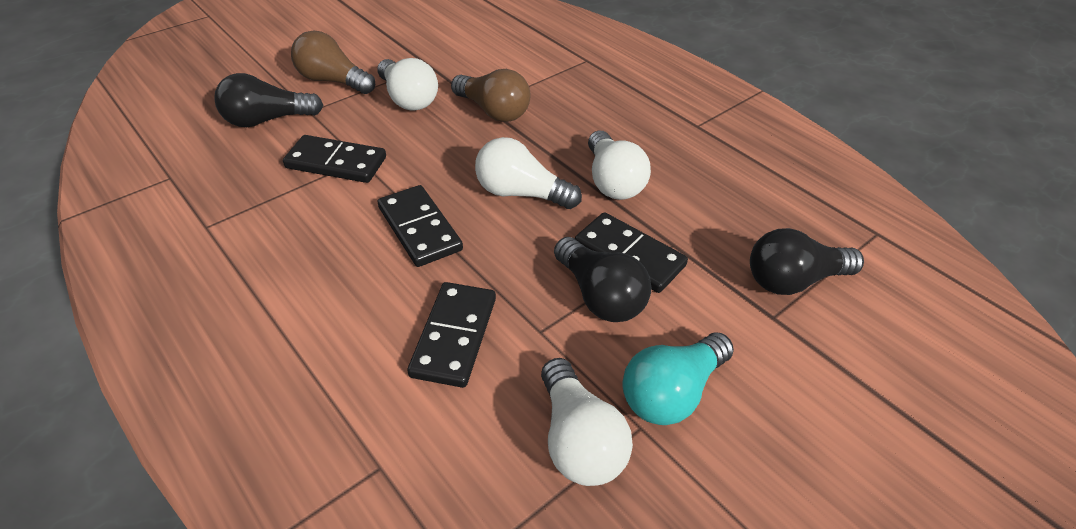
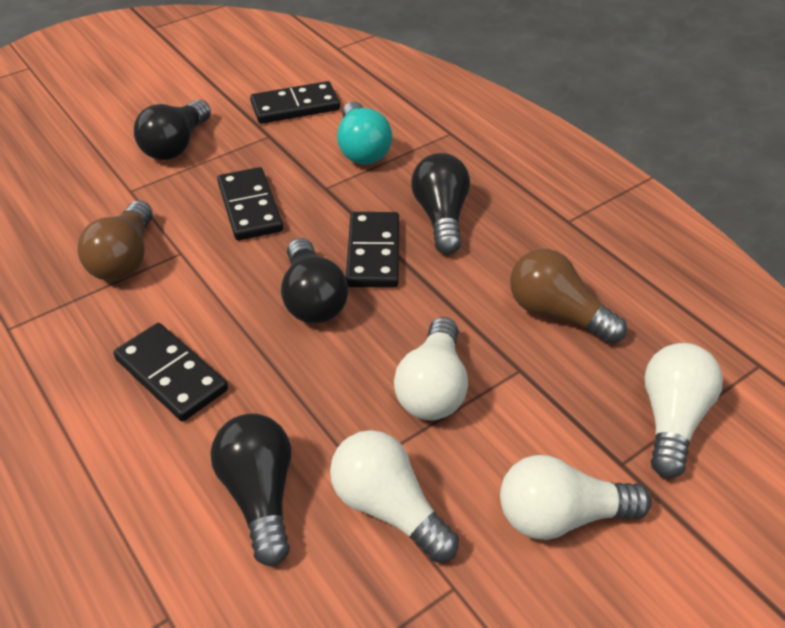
black light bulb: [214,73,323,127] [554,237,652,322] [750,228,864,295] = 3 -> [134,100,211,160] [211,413,291,566] [281,238,348,324] [411,153,470,254] = 4

